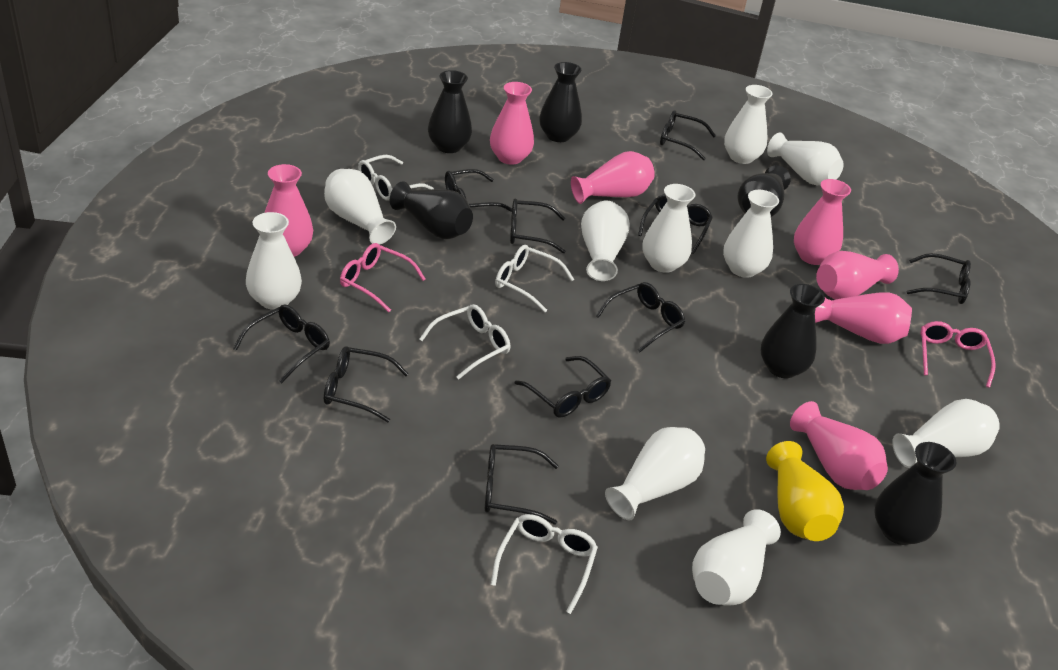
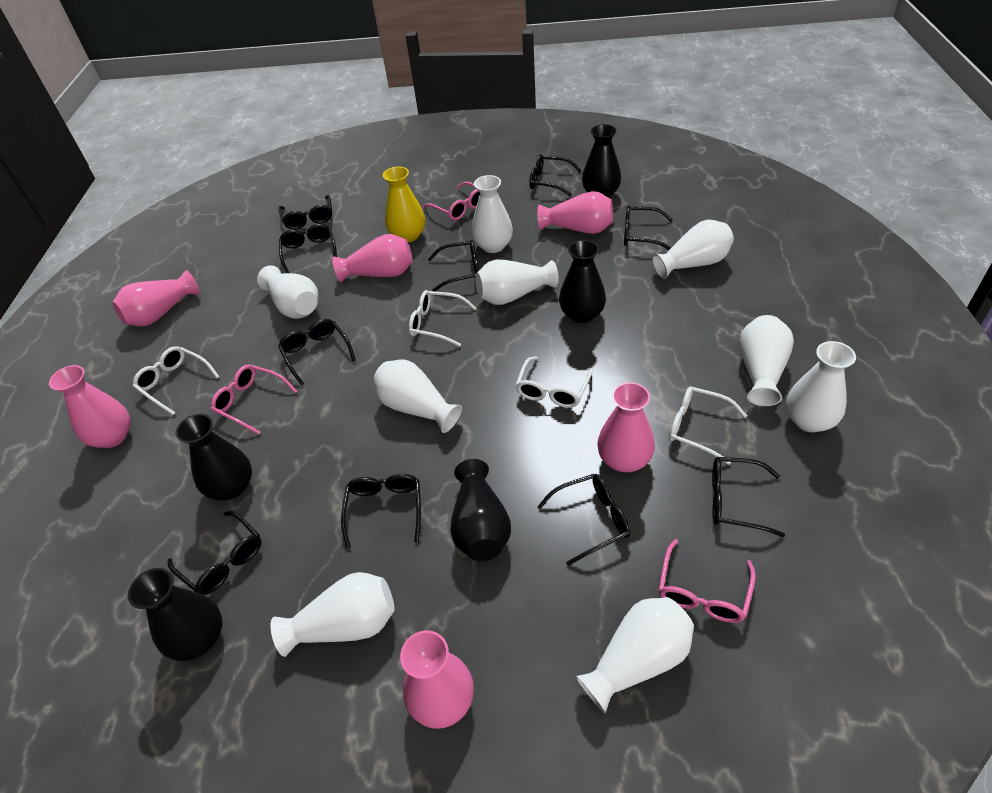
black vase: [390,181,473,239] [428,70,472,153] [539,62,582,142] [737,165,791,217] [760,284,825,378] [874,442,956,545] = 6 -> [128,568,223,661] [176,414,252,500] [450,459,511,561] [559,240,606,323] [582,124,621,198] = 5
pink glasses: [340,243,425,312] [920,321,996,388] = 2 -> [211,365,298,435] [423,182,480,221] [659,539,756,623] = 3
pink vase: [265,164,313,257] [490,82,534,165] [571,151,655,204] [790,401,888,490] [794,179,851,265] [815,292,912,344] [816,251,899,299] = 7 -> [49,365,130,448] [112,270,199,327] [333,234,413,282] [400,630,474,729] [537,191,613,234] [597,382,655,472] = 6
white vase: [246,212,302,310] [324,169,396,245] [581,201,630,281] [605,427,705,521] [643,184,695,273] [692,509,781,606] [723,190,779,278] [724,85,773,164] [767,132,844,186] [892,399,1000,468] = 10 -> [257,265,319,319] [271,572,395,657] [373,360,462,433] [471,175,513,253] [475,260,559,305] [575,597,694,713] [652,220,734,279] [739,315,794,406] [786,341,856,432] = 9

